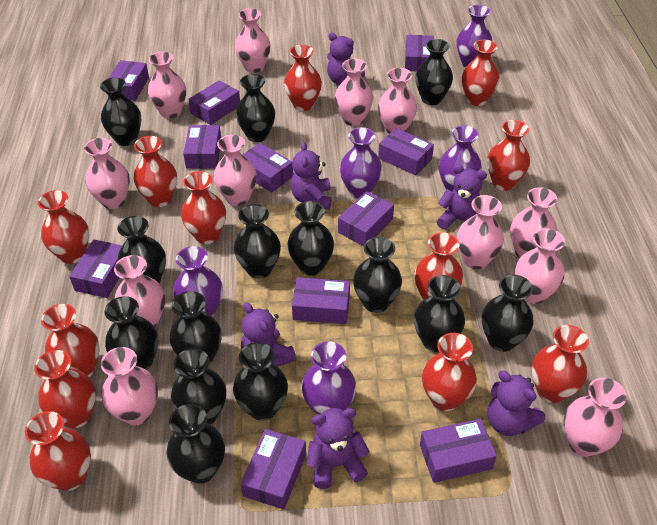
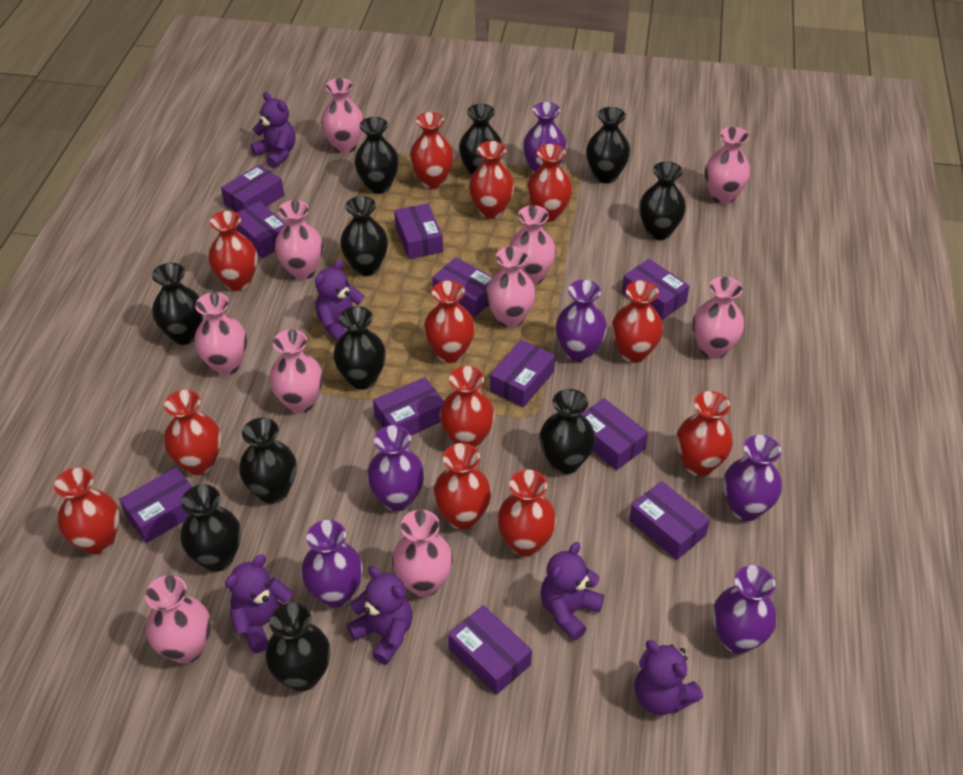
black vase: [100,78,141,146] [104,296,158,370] [117,216,166,284] [166,404,225,484] [169,291,222,365] [171,348,226,424] [233,342,288,421] [234,204,281,279] [236,74,275,142] [287,201,334,276] [353,237,402,313] [414,275,465,352] [415,39,453,105] [482,275,533,352] = 14 -> [152,263,204,345] [180,484,241,572] [239,418,297,504] [265,603,331,691] [333,306,386,390] [340,196,388,276] [354,117,399,194] [459,104,502,176] [539,389,595,474] [586,107,630,183] [639,161,686,240] = 11
pink vase: [84,138,130,209] [101,347,158,426] [114,255,165,327] [148,52,186,118] [214,135,257,206] [235,8,271,73] [335,59,373,126] [378,68,417,134] [457,195,504,269] [510,187,557,258] [515,228,565,304] [563,377,627,457] = 12 -> [145,575,211,664] [194,292,247,375] [269,329,323,413] [275,200,323,280] [321,78,364,153] [392,510,453,597] [486,246,536,328] [509,205,556,285] [693,276,744,359] [705,127,750,204] = 10
purple vase: [173,246,223,317] [302,341,356,415] [340,127,382,198] [439,125,482,192] [457,5,492,68] = 5 -> [301,520,363,608] [367,425,425,511] [523,102,567,173] [556,280,607,362] [712,565,777,654] [723,435,782,521] = 6

